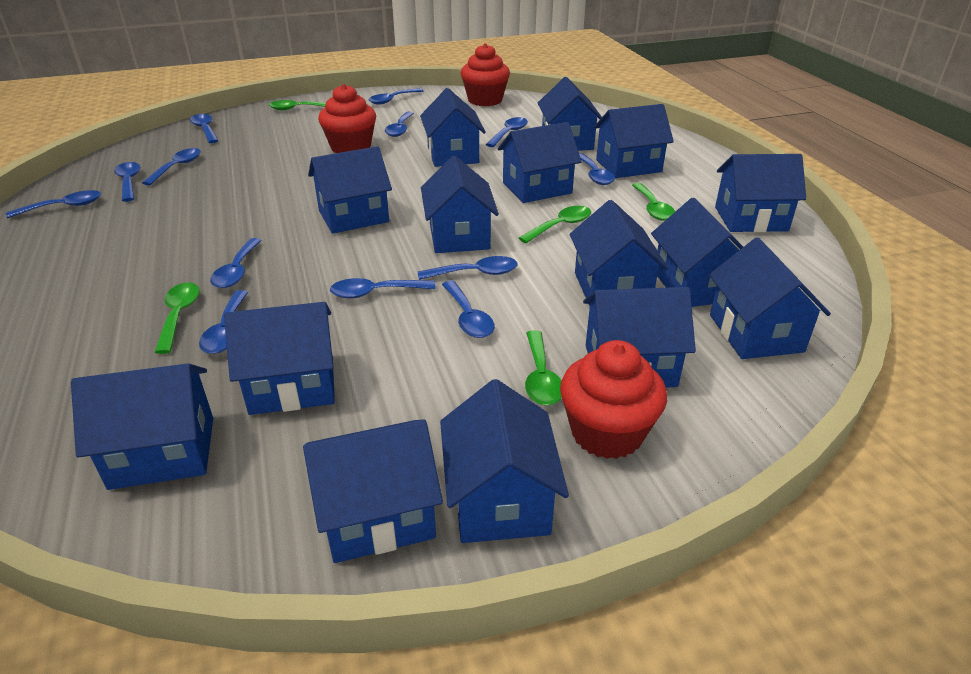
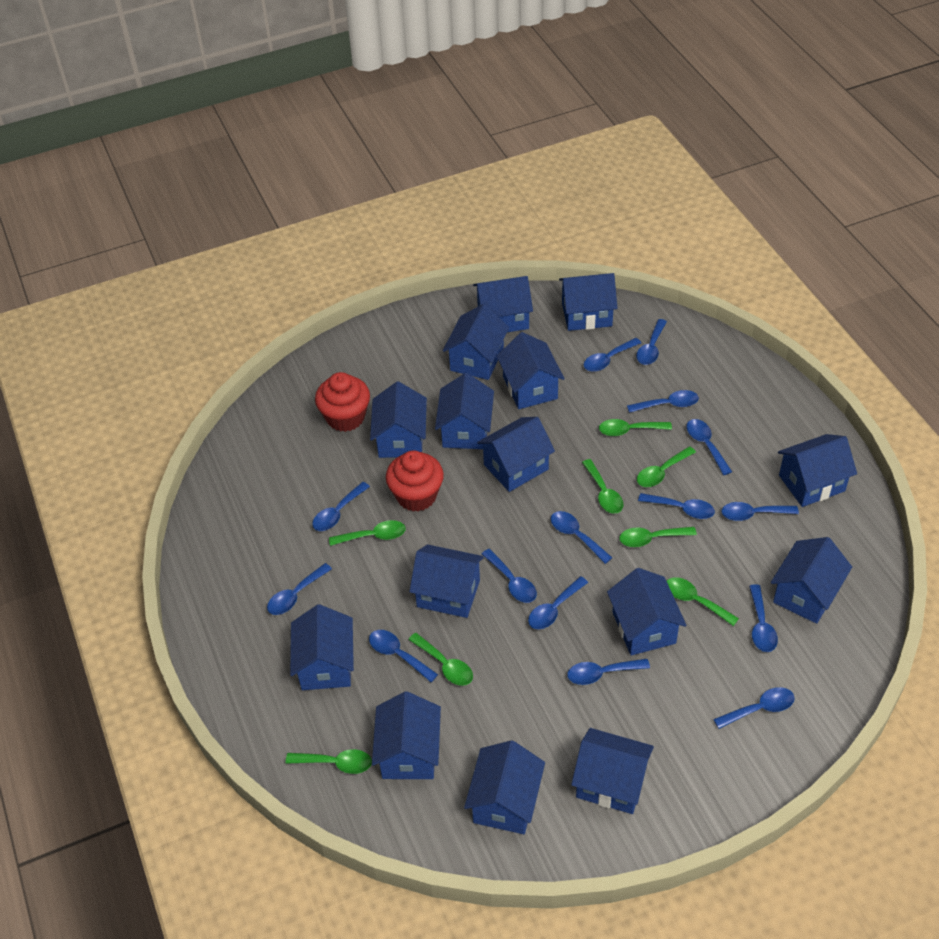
blue spoon: [6,190,101,218] [114,162,141,202] [142,148,201,186] [190,114,219,143] [199,290,248,354] [210,238,262,288] [330,278,436,299] [369,88,423,105] [385,112,414,137] [418,256,517,280] [442,281,495,338] [485,117,528,147] [579,153,615,185] = 13 -> [267,563,332,615] [312,482,370,531] [369,630,438,682] [482,549,537,603] [528,576,588,629] [551,511,612,564] [567,659,650,685] [584,338,641,372] [627,390,699,413] [636,319,667,365] [638,493,715,519] [686,419,732,475] [713,687,795,729] [722,502,799,521] [749,584,778,652] = 15
green spoon: [154,282,200,354] [269,100,326,110] [519,206,591,243] [525,330,562,405] [632,183,675,221] = 5 -> [286,749,372,774] [329,520,406,546] [408,633,473,686] [582,459,623,514] [599,419,672,436] [620,527,697,547] [637,446,696,487] [667,577,739,626] = 8
red cupcake: [318,84,376,153] [461,43,510,106] [560,340,667,459] = 3 -> [315,372,370,432] [386,450,444,512] = 2

